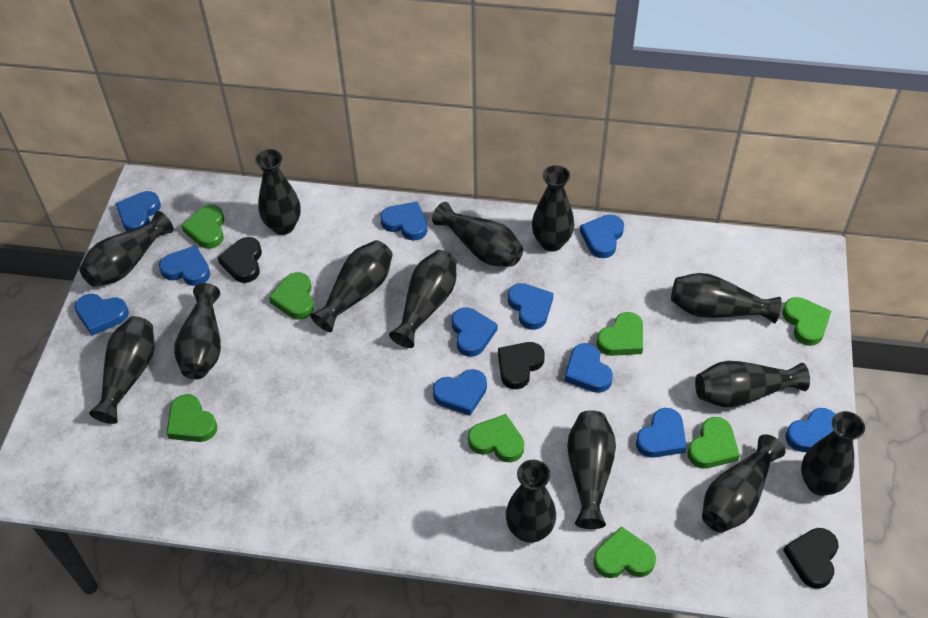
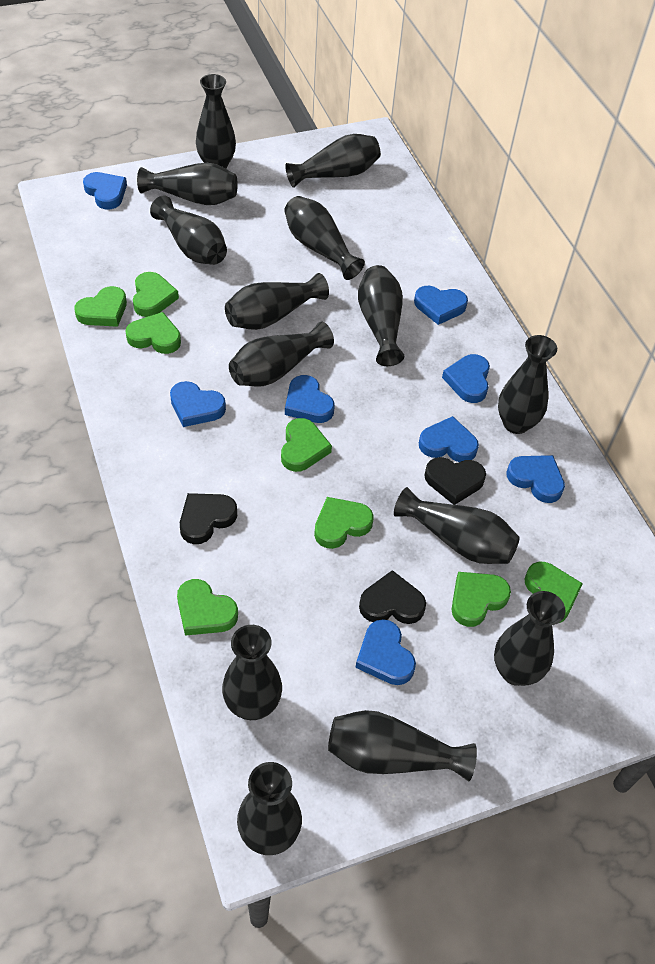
blue heart: [75,294,129,336] [116,191,161,231] [159,245,210,286] [380,202,428,241] [433,369,487,416] [452,308,497,357] [508,283,553,330] [564,343,613,393] [580,215,624,258] [636,408,687,458] [785,408,836,452] = 11 -> [83,172,127,209] [170,381,226,427] [285,375,335,423] [355,619,416,685] [414,286,468,325] [419,416,479,462] [442,354,490,403] [507,455,565,503] = 8

